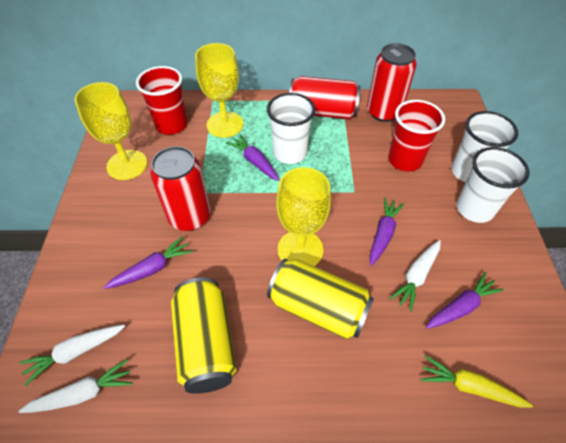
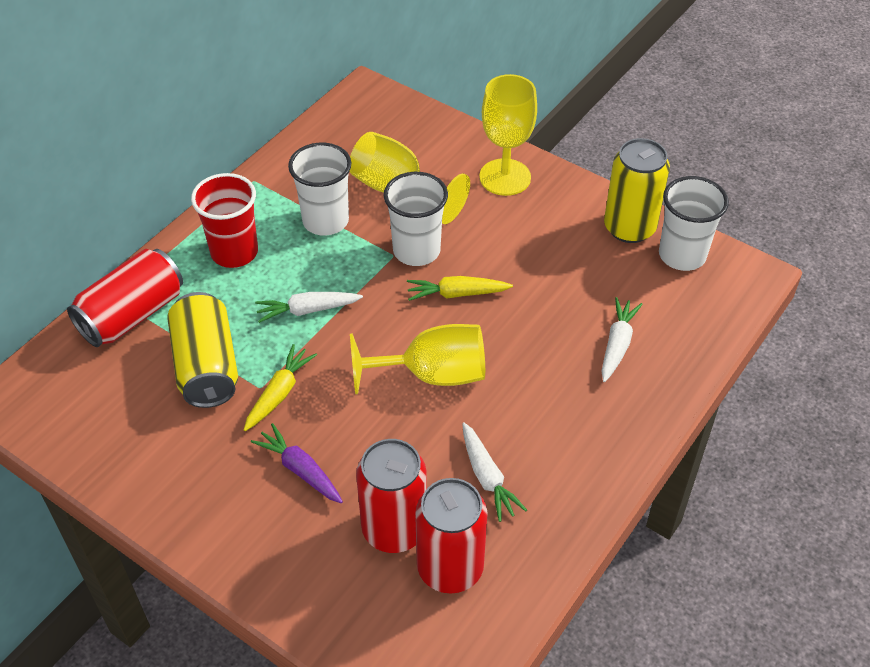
purple carrot: [104,236,193,289] [226,134,279,181] [370,197,404,266] [426,272,504,329] = 4 -> [251,423,343,503] = 1
red cup: [136,66,187,135] [388,100,445,171] = 2 -> [191,173,258,268] = 1
yellow carrot: [420,355,533,407] = 1 -> [244,344,317,431] [407,276,513,301] = 2

